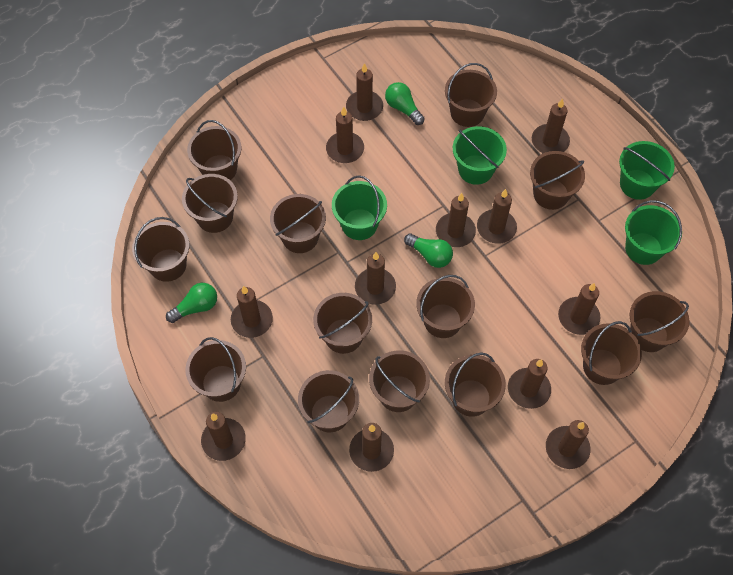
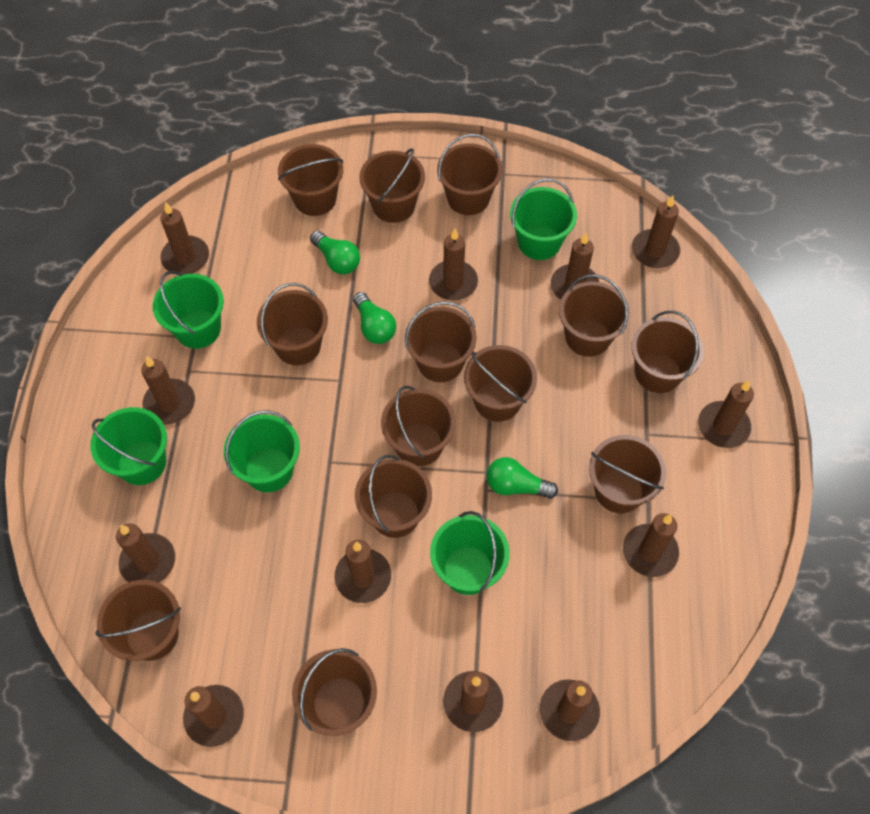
brown bucket: [132,217,190,282] [182,174,238,233] [185,337,246,402] [187,120,241,180] [270,194,326,253] [298,370,359,432] [313,293,372,354] [369,350,430,412] [416,275,475,338] [445,63,497,127] [445,352,506,417] [530,151,585,210] [581,321,642,385] [630,291,689,352] = 14 -> [95,580,181,661] [257,283,328,365] [278,144,343,216] [292,648,377,736] [355,455,432,538] [359,148,425,223] [381,386,456,466] [405,301,477,382] [437,134,502,215] [464,345,537,422] [559,274,630,357] [589,435,666,513] [631,311,704,393] = 13
green bucket: [332,175,387,240] [453,126,507,185] [619,141,675,200] [625,200,682,265] = 4 -> [90,407,167,485] [153,271,224,349] [224,410,300,492] [430,511,510,595] [510,178,577,260] = 5

